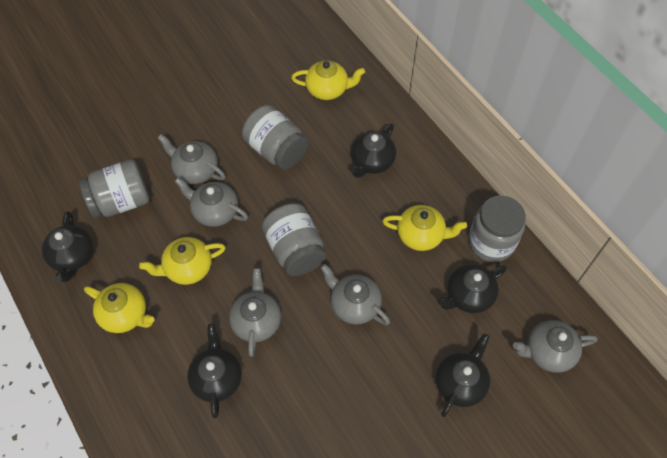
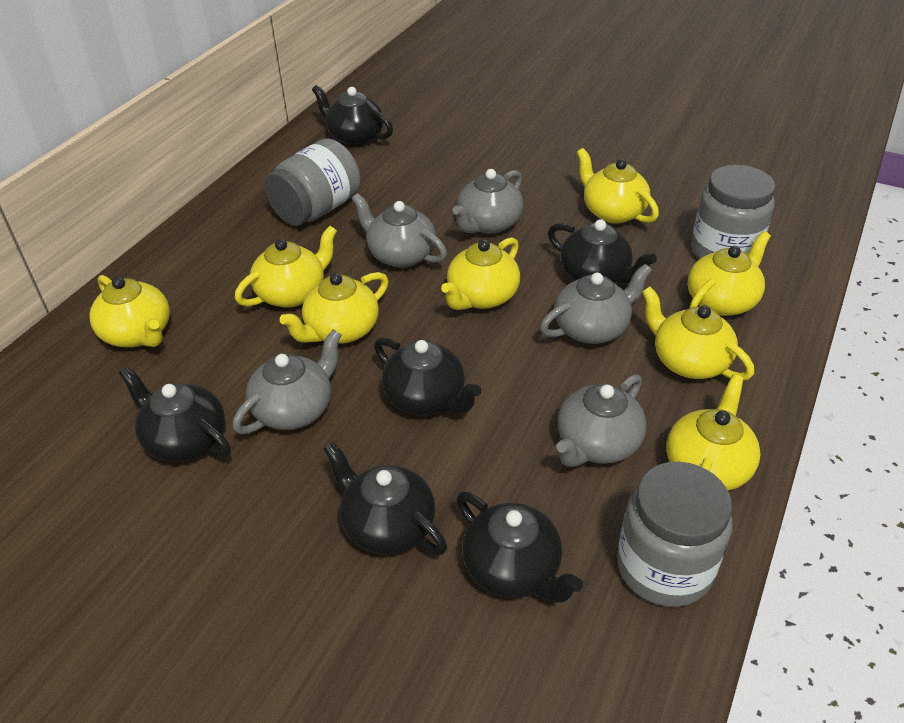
black teapot: [42,211,93,282] [187,324,242,418] [350,123,396,178] [435,333,490,417] [437,264,507,313] = 5 -> [119,366,231,462] [312,85,393,146] [324,442,447,555] [374,337,481,416] [456,492,583,603] [548,219,657,284] = 6
grey jar: [79,159,150,218] [242,105,308,169] [262,203,326,276] [469,195,526,262] = 4 -> [264,138,361,226] [617,462,733,607] [691,165,775,259] = 3
yellow teapot: [84,283,154,333] [139,237,226,285] [291,60,365,100] [382,205,467,251] = 4 -> [89,275,170,347] [235,226,337,307] [280,272,389,344] [441,237,520,310] [577,148,659,224] [642,287,754,380] [666,374,761,491] [688,231,771,316] = 8

